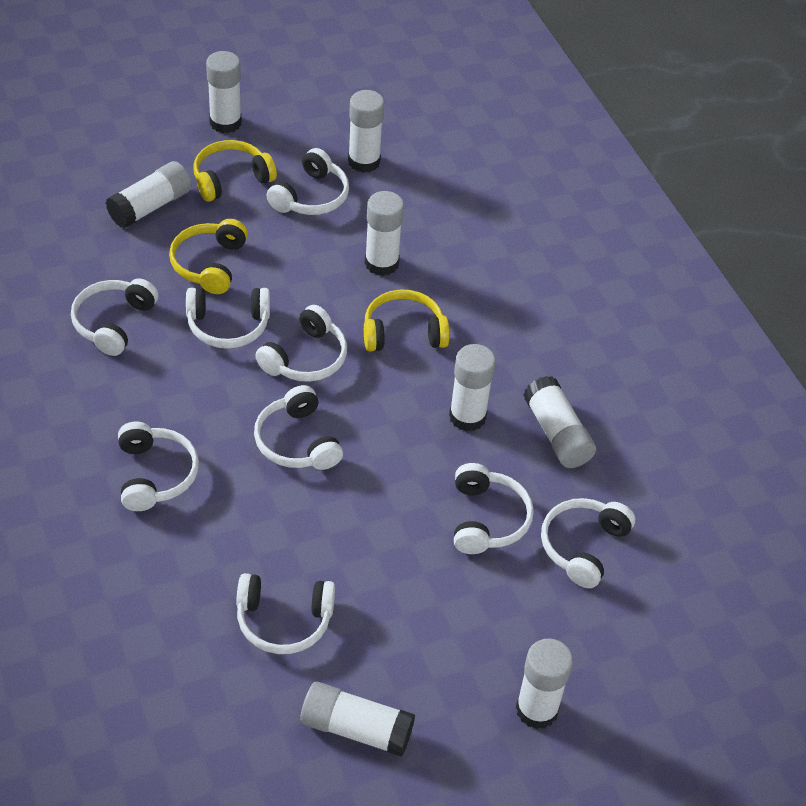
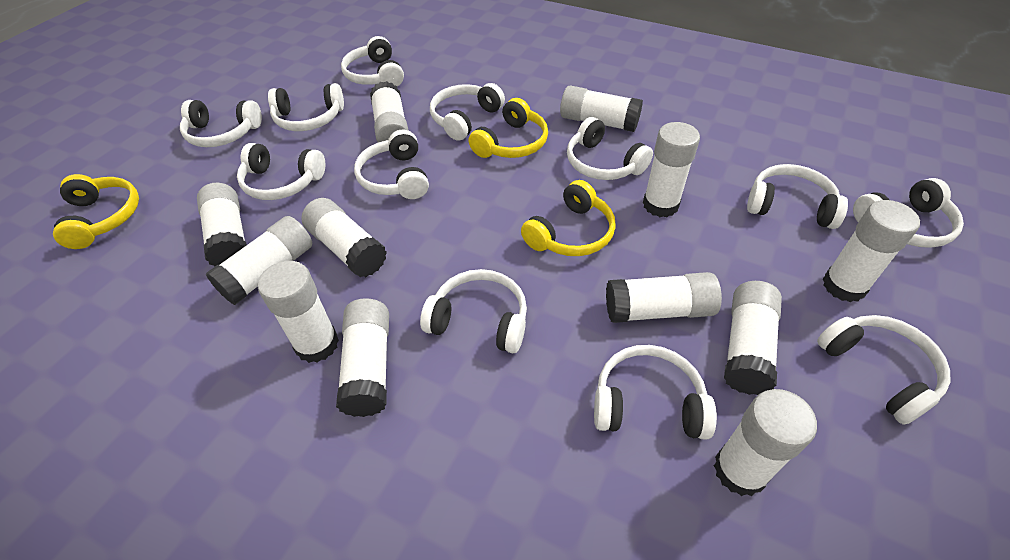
white glue stick: [106,161,192,228] [206,51,241,133] [301,682,415,757] [348,90,384,173] [365,191,404,276] [449,344,496,431] [516,638,573,729] [523,376,596,468] = 8 -> [197,183,247,267] [206,216,312,305] [258,261,339,363] [301,198,387,277] [336,298,389,417] [370,81,409,142] [560,86,643,132] [606,272,722,323] [643,122,700,217] [714,389,817,496] [724,281,782,395] [822,200,920,302] = 12
white headphones: [71,279,159,356] [118,422,199,511] [186,288,270,349] [236,573,335,654] [254,385,343,470] [255,305,347,382] [266,148,349,215] [454,463,534,554] [541,498,635,588] = 9 -> [180,100,262,147] [237,143,325,200] [268,83,344,131] [341,36,404,87] [354,130,429,199] [420,269,527,353] [430,83,505,141] [567,117,653,180] [594,345,717,440] [747,164,848,229] [817,315,951,425] [853,178,964,248] = 12

